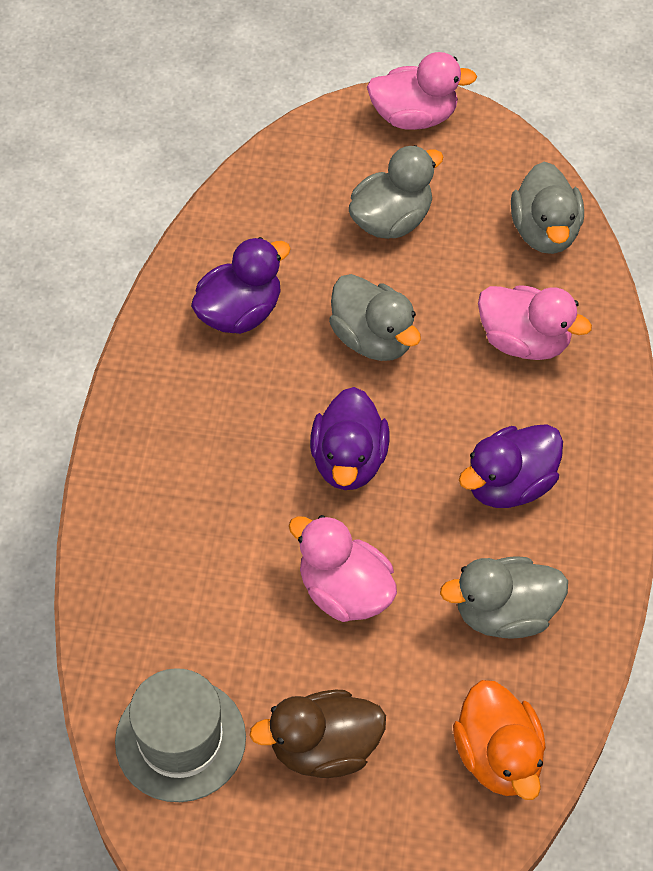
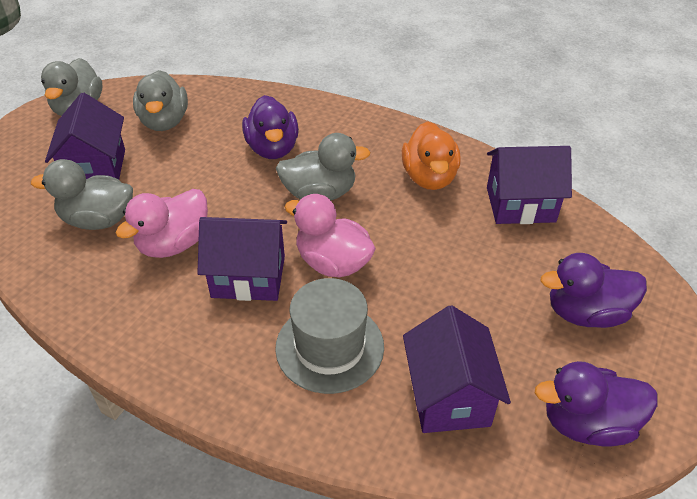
brown duck: [249,690,386,778] = 1 -> none = 0
pink duck: [289,515,397,622] [367,52,477,130] [478,285,592,360] = 3 -> [116,189,208,258] [285,194,376,278] = 2
purple house: none = 0 -> [45,92,125,179] [197,217,287,301] [403,305,511,433] [487,146,572,224] = 4

